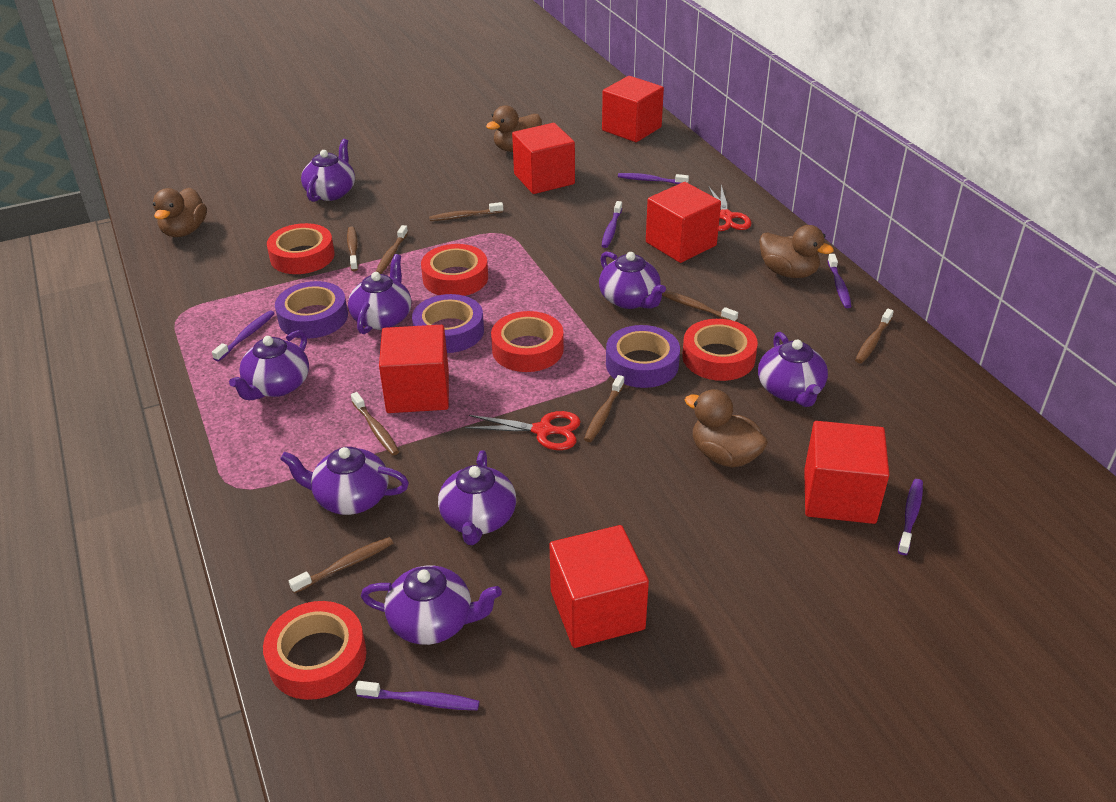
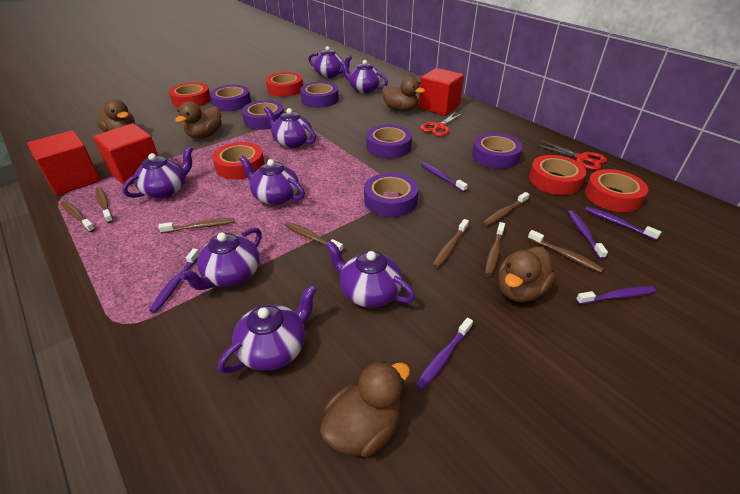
brown duck: [153,188,207,237] [486,105,542,152] [685,389,768,467] [759,225,834,278] = 4 -> [96,99,135,132] [175,101,222,139] [320,361,410,457] [382,76,425,112] [498,246,555,302] = 5
purple tape: [275,281,348,339] [412,294,484,353] [606,325,680,388] = 3 -> [210,85,251,111] [242,100,284,130] [300,82,339,108] [364,173,418,217] [366,125,412,158] [472,133,522,169] = 6
red cube: [379,325,449,413] [512,123,575,194] [550,525,649,648] [602,76,664,142] [646,182,721,263] [804,421,889,524] = 6 -> [27,130,101,195] [93,123,158,185] [418,68,464,116] = 3

